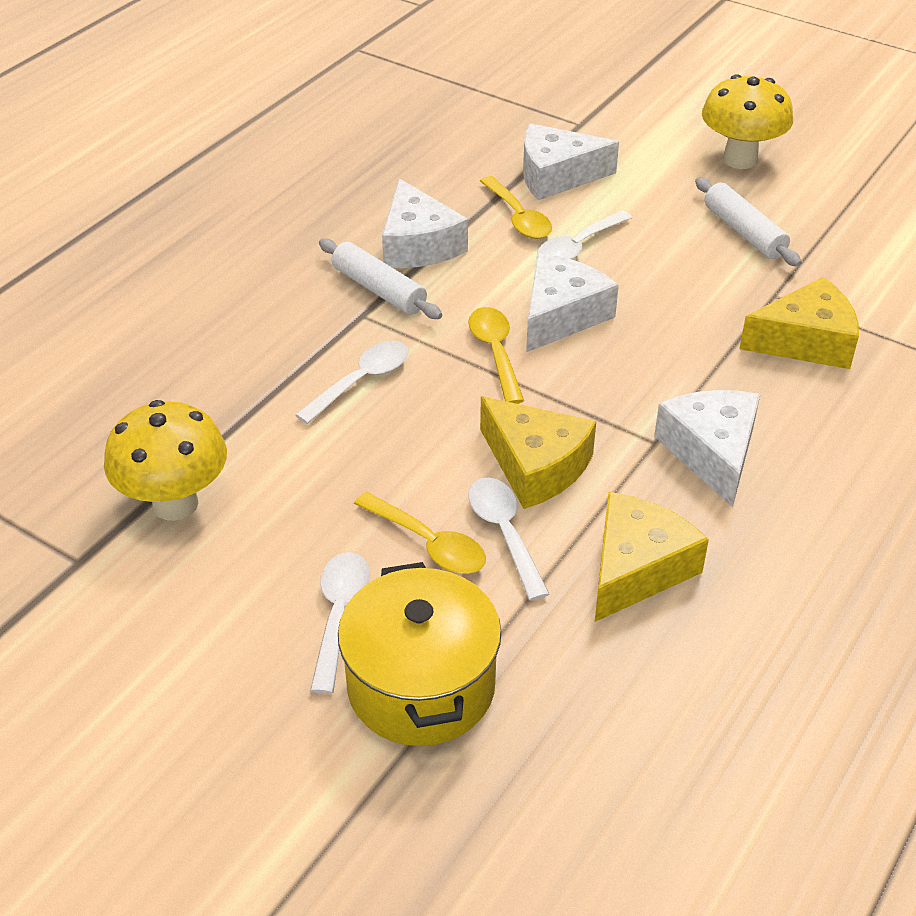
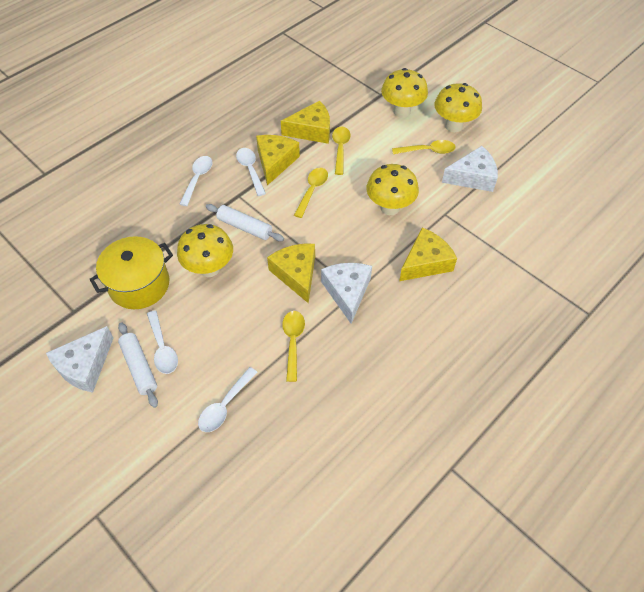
white cheese: [382,178,468,268] [523,123,619,200] [526,253,619,352] [654,390,760,507] = 4 -> [46,326,113,393] [321,263,372,324] [442,146,498,192] = 3
yellow cheese: [480,396,596,509] [595,492,709,622] [739,277,859,369] = 3 -> [256,135,300,185] [267,244,315,303] [281,101,330,144] [399,227,457,281] = 4
yellow mushroom: [104,400,227,521] [702,74,793,169] = 2 -> [177,224,233,277] [366,164,419,215] [381,68,428,118] [434,83,482,132] = 4
yellow spoon: [354,492,486,574] [468,307,524,404] [480,176,552,239] = 3 -> [282,311,305,382] [294,168,328,218] [332,127,351,175] [392,140,456,154] = 4

